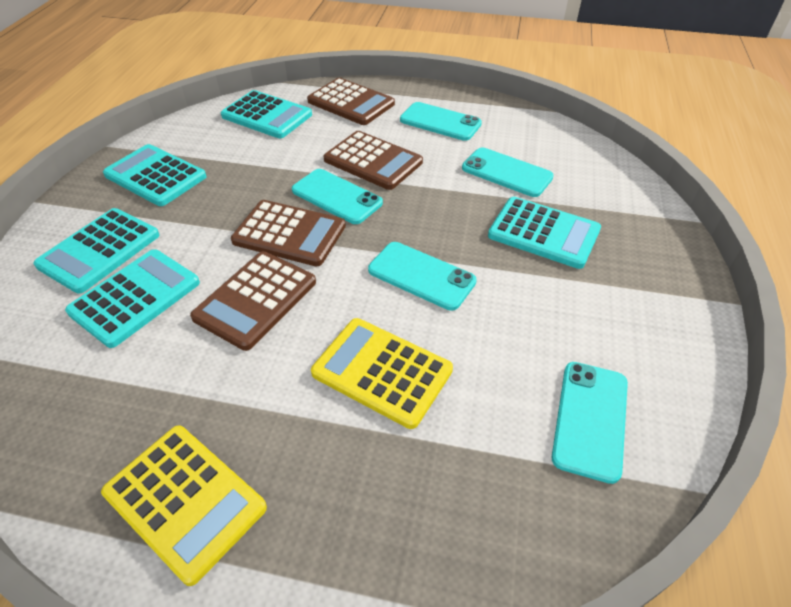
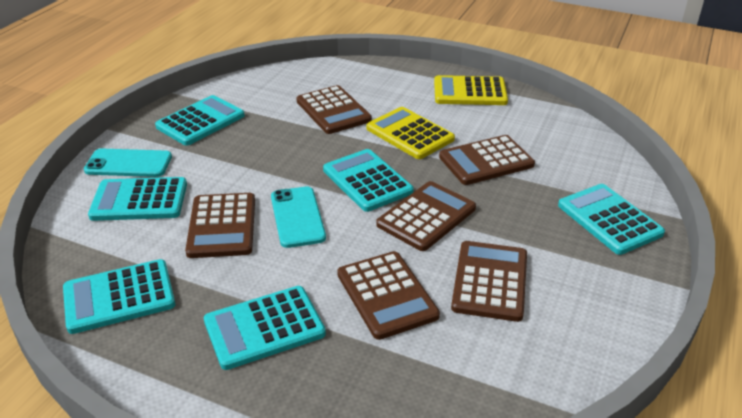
brown calculator: [190,251,316,351] [231,200,346,266] [307,78,395,125] [324,131,423,190] = 4 -> [185,193,255,258] [296,85,372,134] [337,251,440,340] [376,181,476,251] [439,135,535,185] [451,241,527,322] = 6
turquoise calculator: [33,208,159,294] [65,249,200,348] [103,144,207,206] [221,90,312,138] [488,197,601,269] = 5 -> [63,259,175,334] [88,177,187,221] [155,95,245,146] [204,286,326,370] [323,149,414,212] [558,184,665,255] = 6
turquoise phone: [292,169,383,224] [368,242,477,311] [400,102,482,141] [462,148,554,197] [552,362,628,484] = 5 -> [84,149,172,177] [271,186,326,248] = 2

